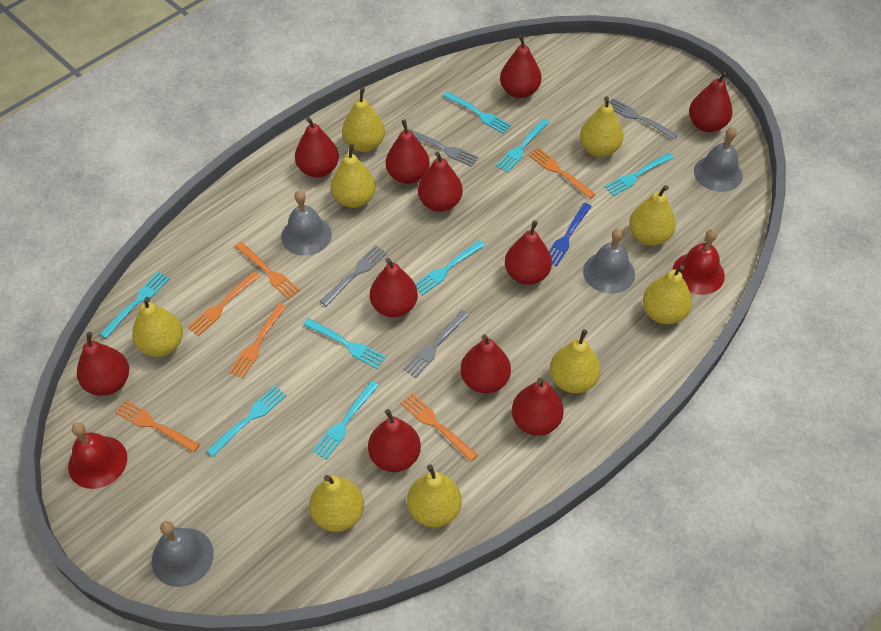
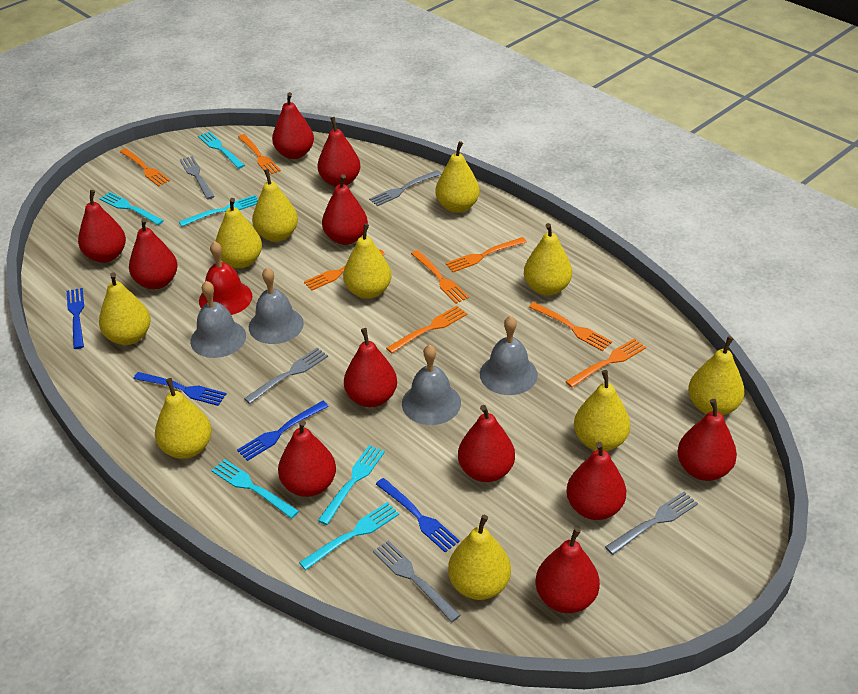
blue fork: [549,203,592,267] = 1 -> [67,288,84,349] [133,372,227,406] [237,401,329,461] [376,478,460,552] = 4
grey fork: [320,245,387,306] [403,310,470,378] [407,129,479,167] [609,98,678,140] = 4 -> [180,156,215,199] [244,348,328,404] [369,170,441,206] [373,540,461,622] [605,492,698,555] = 5
orange fork: [115,400,200,452] [187,272,260,336] [229,303,286,378] [235,242,300,300] [400,393,478,462] [529,148,596,199] = 6 -> [120,148,170,187] [238,134,281,174] [304,249,385,290] [386,306,467,353] [411,250,469,304] [445,237,527,272] [529,302,612,351] [565,338,646,388] = 8
red bell: [68,423,127,489] [673,229,725,295] = 2 -> [199,241,253,315] = 1
turquoise fork: [100,272,170,339] [206,386,286,457] [303,318,386,369] [313,381,379,460] [415,240,485,295] [443,91,511,134] [496,119,550,173] [604,153,674,196] = 8 -> [99,192,164,225] [179,195,258,226] [198,131,245,169] [211,459,299,519] [299,502,399,570] [318,445,385,525] = 6
yellow pear: [132,297,183,357] [309,475,364,532] [331,143,376,208] [342,88,385,152] [407,464,462,527] [550,329,600,393] [580,96,624,157] [629,185,676,246] [643,265,692,324] = 9 -> [99,272,151,345] [155,378,212,459] [215,198,262,268] [252,169,298,242] [343,223,391,299] [435,141,480,213] [448,515,511,600] [524,223,572,295] [574,370,630,451] [688,336,745,416] = 10

